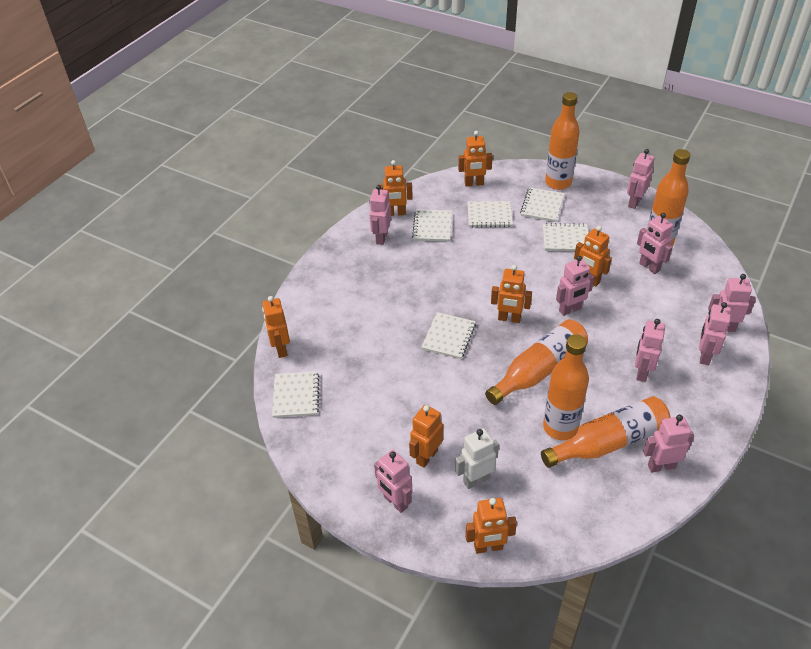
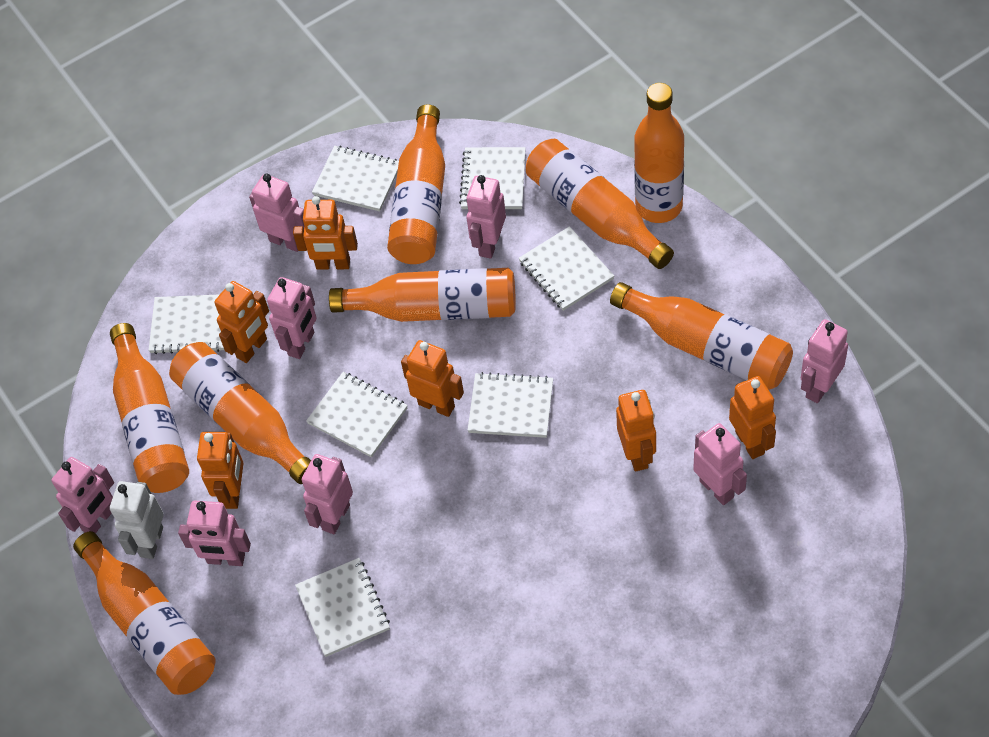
orange bottle: [485,319,588,405] [541,396,671,468] [543,334,589,440] [545,92,580,190] [647,149,690,246] = 5 -> [73,531,216,695] [110,323,189,493] [169,342,311,484] [329,268,516,322] [387,105,445,264] [526,139,674,269] [610,282,793,390] [634,83,684,223] = 8
orange robot: [262,296,290,358] [380,160,413,216] [409,405,443,468] [458,131,493,187] [465,498,517,554] [491,265,532,323] [574,226,612,286] = 7 -> [197,432,244,509] [214,281,269,363] [293,196,358,270] [401,340,464,417] [616,390,656,471] [729,376,776,459] = 6
pink robot: [369,185,391,245] [374,450,412,513] [556,256,594,316] [627,149,655,209] [635,319,665,382] [637,213,673,274] [643,415,694,473] [699,302,731,365] [708,274,756,332] = 9 -> [51,457,114,533] [178,501,251,566] [249,174,304,252] [267,277,317,359] [302,454,353,534] [466,175,506,259] [693,423,747,505] [801,319,848,403] = 8
white notebook: [272,371,320,418] [412,210,452,242] [421,312,476,359] [467,201,513,228] [520,187,564,222] [543,223,588,251] = 6 -> [148,294,224,354] [295,558,390,657] [306,372,408,458] [312,145,399,211] [459,147,526,209] [468,372,553,438] [519,226,614,311] = 7

